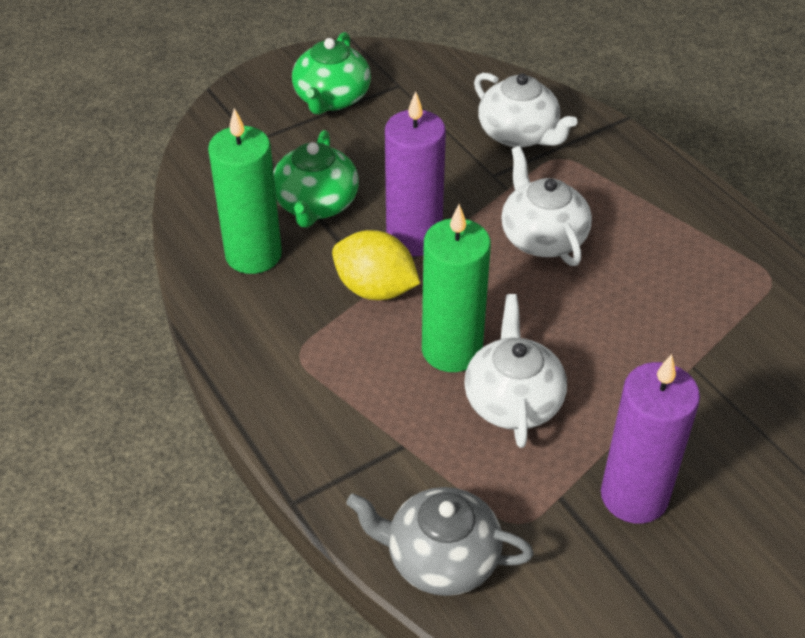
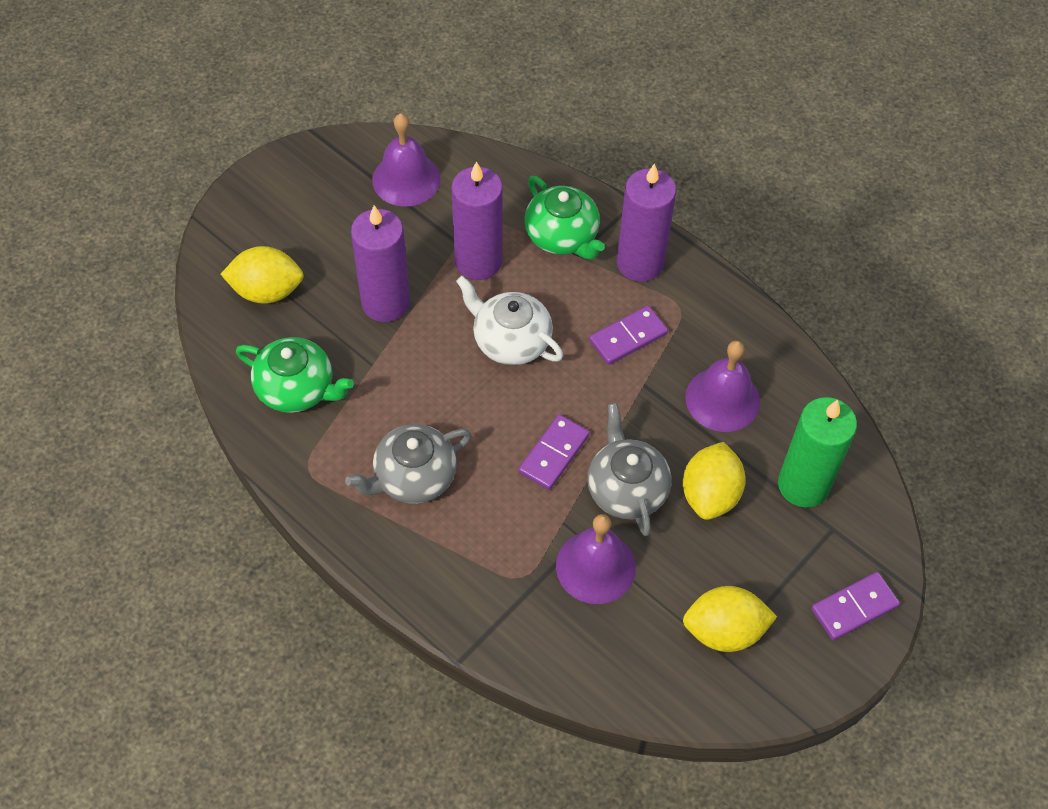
green candle: [208,108,282,274] [422,204,491,372] = 2 -> [778,397,857,507] = 1
grey teapot: [346,487,533,596] = 1 -> [345,424,472,504] [587,403,671,536] = 2
purple bell: none = 0 -> [372,113,441,207] [556,514,636,604] [685,341,760,432] = 3
purple candle: [385,91,446,256] [601,354,700,524] = 2 -> [351,205,410,322] [451,161,503,280] [617,163,676,282] = 3
purple domino: none = 0 -> [519,414,590,490] [589,306,668,365] [811,572,900,640] = 3
white teapot: [464,294,567,448] [474,73,578,147] [501,146,592,266] = 3 -> [456,276,563,365] = 1
yellow lemon: [332,230,420,300] = 1 -> [221,246,304,304] [683,442,746,520] [683,586,777,652] = 3

